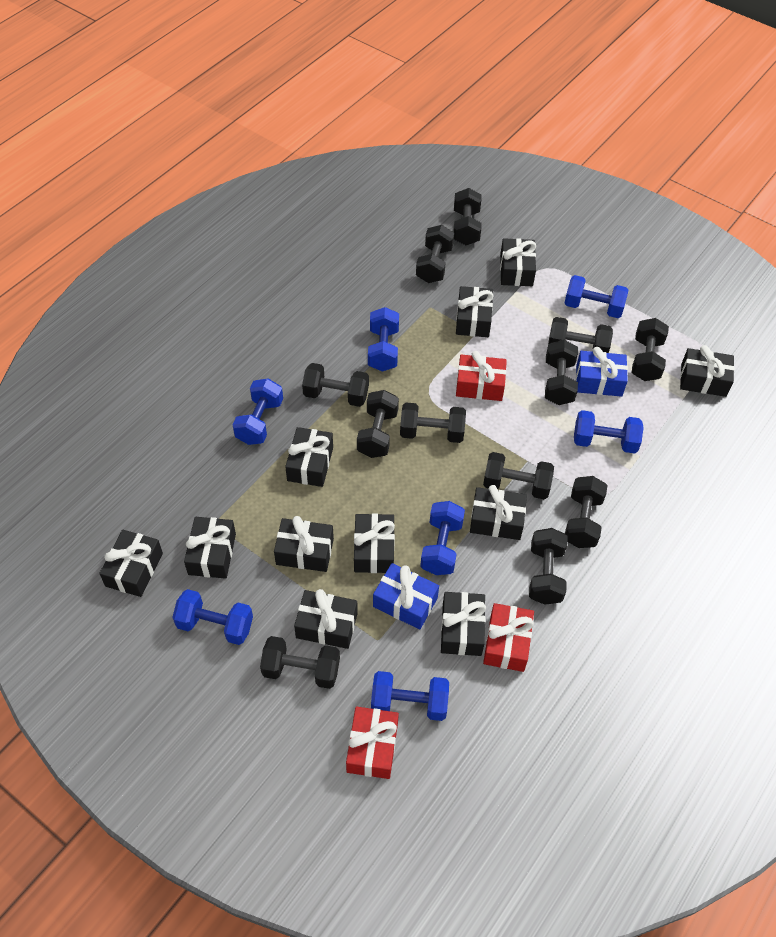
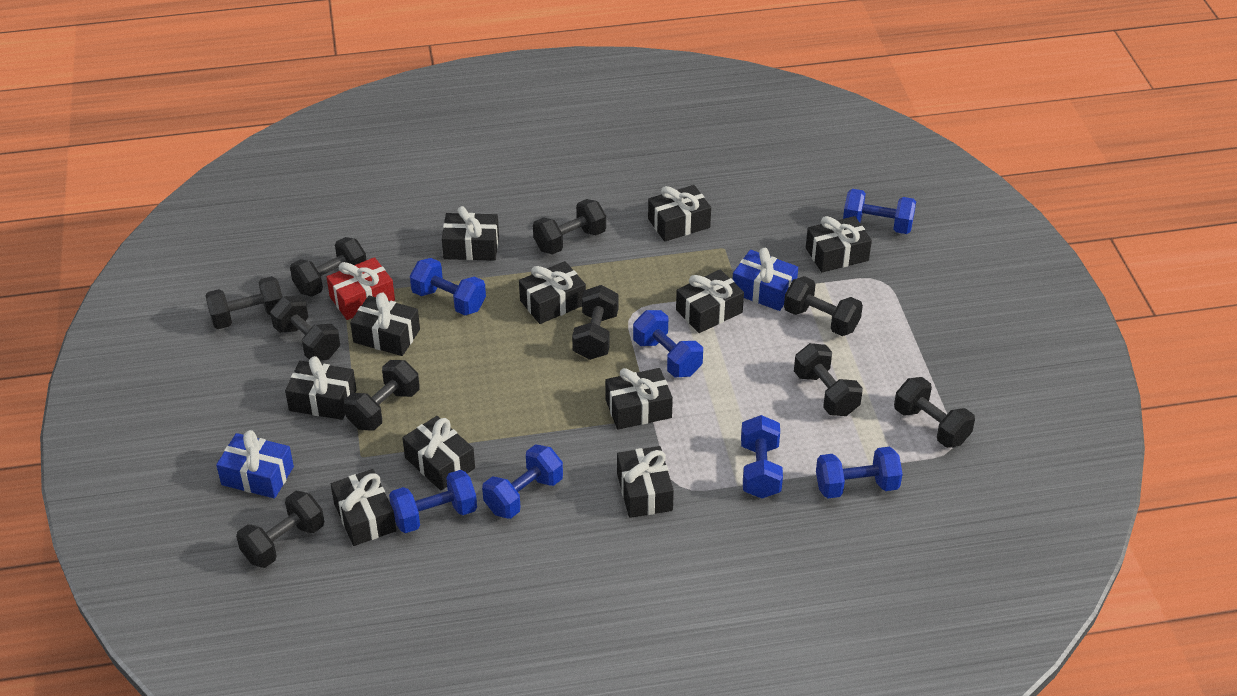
black dumbbell: [260,636,340,689] [302,363,369,407] [357,390,399,458] [400,402,466,443] [416,225,454,283] [453,188,481,245] [483,452,554,500] [529,528,568,605] [545,340,578,405] [548,317,613,353] [565,476,608,548] [632,318,669,381] = 12 -> [205,276,283,329] [236,491,324,568] [270,296,340,360] [290,237,366,297] [344,360,420,431] [533,199,606,255] [572,285,618,360] [784,276,863,336] [794,343,863,416] [894,377,975,448] = 10
red gift: [346,707,399,779] [456,351,507,401] [483,603,534,672] = 3 -> [326,257,395,320] = 1

